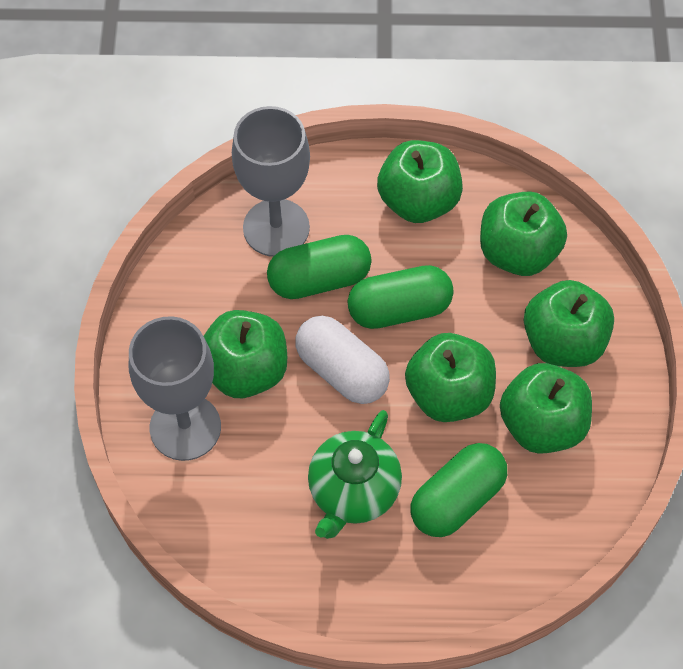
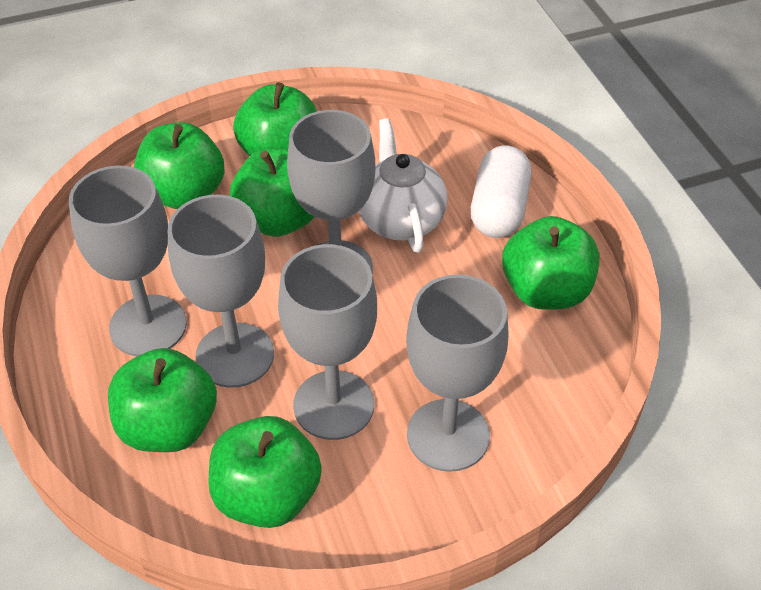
green capsule: [267,235,372,299] [348,265,454,329] [411,443,507,537] = 3 -> none = 0
green teapot: [308,410,402,539] = 1 -> none = 0
grey goblet: [129,316,221,461] [232,106,310,257] = 2 -> [69,166,187,357] [168,195,274,388] [278,244,377,440] [287,110,375,273] [406,274,509,472] = 5
white teapot: none = 0 -> [359,118,448,253] = 1

